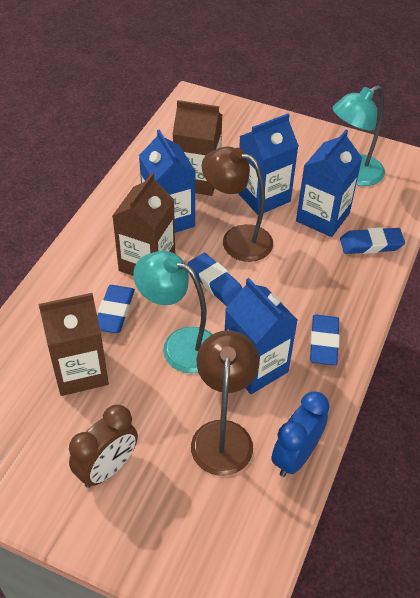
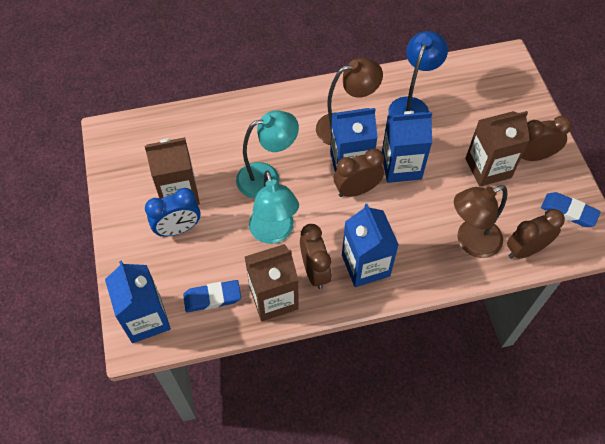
blue eraser: [97,285,135,333] [188,253,242,307] [310,314,340,365] [340,227,405,254] = 4 -> [183,280,241,312] [541,192,601,227] = 2
blue lamp: none = 0 -> [388,31,448,115] = 1
brown clock: [69,404,138,488] = 1 -> [300,224,332,289] [334,148,384,197] [507,209,565,259] [521,116,572,161] = 4

